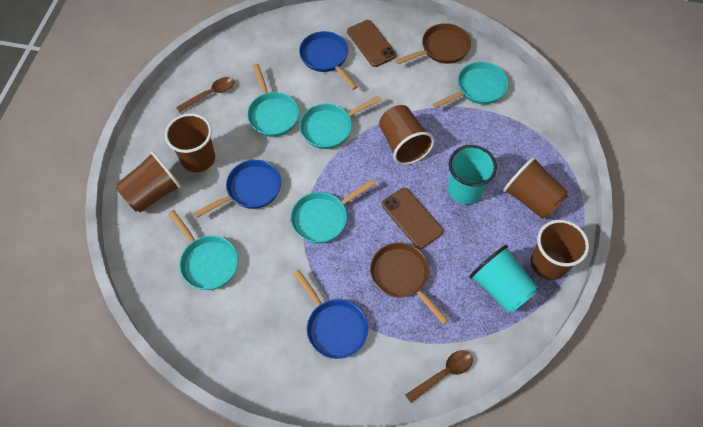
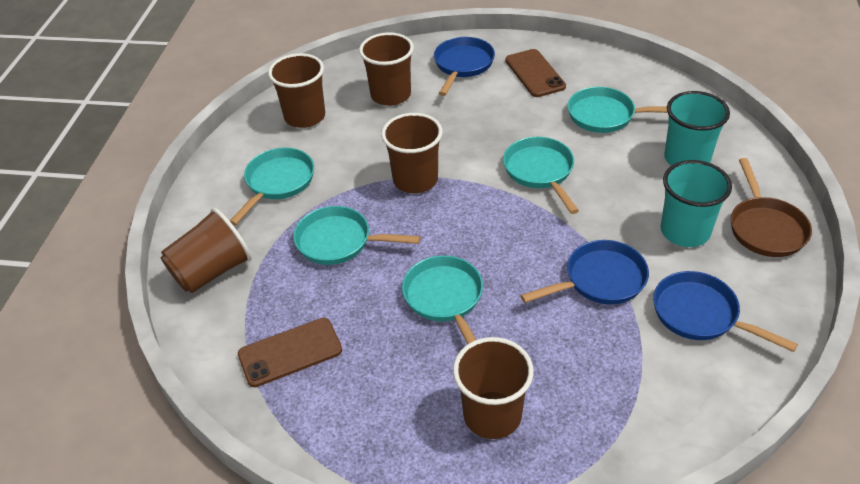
brown pan: [370,243,449,325] [395,23,471,64] = 2 -> [731,158,812,257] = 1
brown spoon: [176,77,234,112] [406,350,473,403] = 2 -> none = 0

